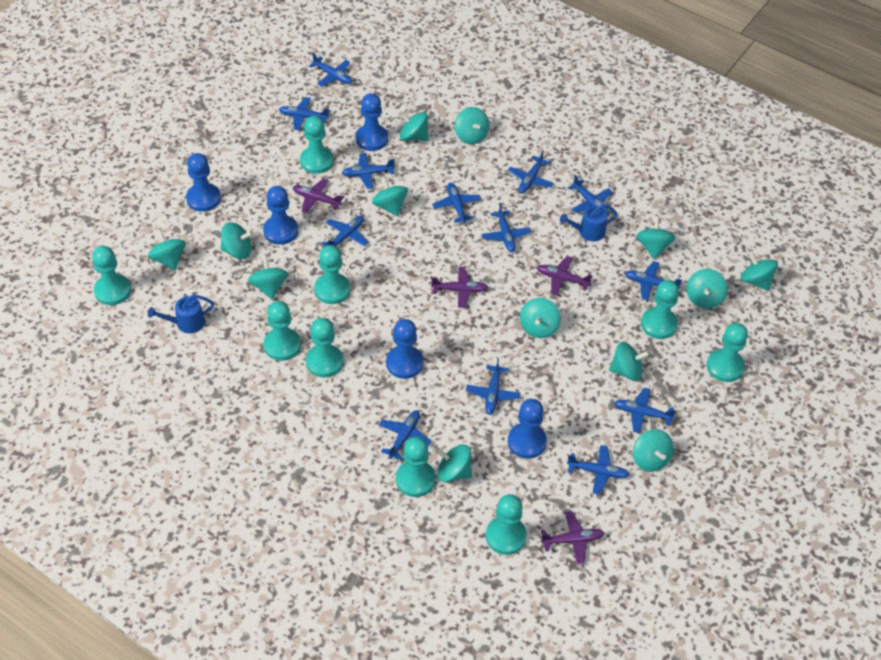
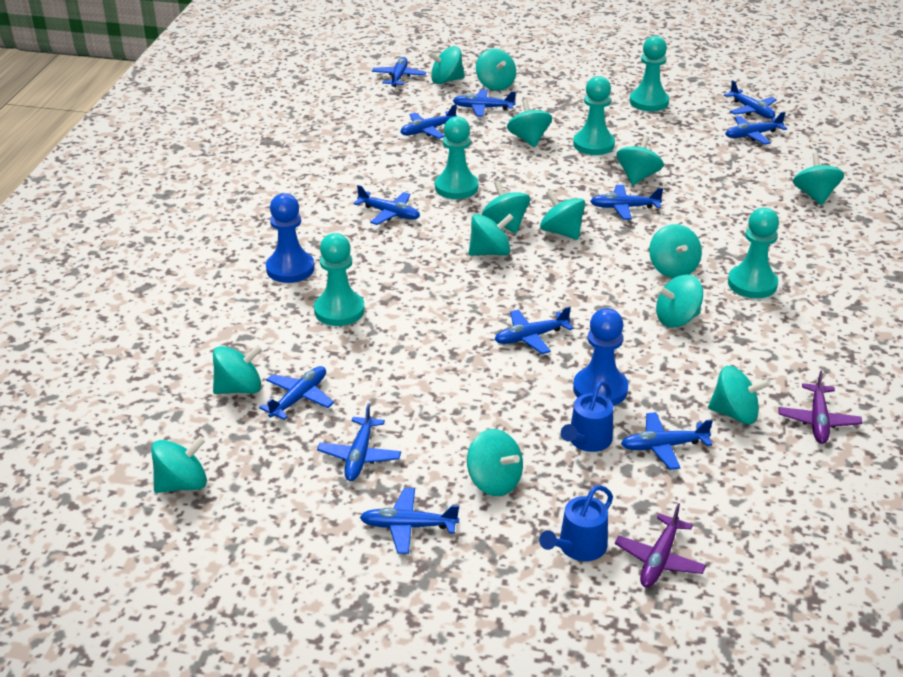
blue pawn: [186,153,221,212] [263,186,298,245] [355,93,388,151] [386,319,423,379] [508,399,547,459] = 5 -> [266,193,314,283] [573,308,628,406] = 2
blue plane: [279,97,330,131] [309,53,352,87] [321,216,368,246] [342,153,395,189] [379,410,432,460] [432,183,481,223] [466,358,520,415] [481,203,531,252] [508,151,554,193] [567,445,630,495] [568,175,612,216] [614,388,676,434] [625,261,682,301] = 13 -> [259,366,334,420] [317,404,401,481] [353,185,420,225] [360,488,459,554] [372,57,426,87] [400,104,457,139] [453,89,516,117] [494,306,574,354] [590,185,663,220] [621,412,713,470] [724,80,777,119] [725,112,787,145] = 12
purple plane: [292,178,344,213] [431,267,488,308] [537,257,592,295] [540,511,605,564] = 4 -> [615,503,706,588] [778,371,862,444] = 2
turquoise pawn: [92,246,131,305] [264,301,301,361] [300,116,333,174] [306,318,343,377] [314,245,350,304] [396,437,435,497] [486,494,527,555] [641,280,679,339] [707,323,748,382] = 9 -> [314,233,365,326] [435,116,479,199] [573,76,615,155] [630,36,669,111] [728,208,779,298] = 5
turquoise spinning top: [148,229,186,270] [220,222,253,259] [248,255,288,299] [372,176,408,216] [399,111,429,141] [436,444,472,482] [455,107,489,144] [520,298,561,338] [609,342,650,381] [633,429,674,472] [636,216,676,259] [687,269,728,309] [741,251,778,291] = 13 -> [151,436,207,493] [213,345,262,394] [428,46,465,84] [467,429,523,496] [469,214,514,255] [476,48,516,91] [482,181,530,233] [507,99,552,147] [540,190,585,240] [616,135,664,185] [649,224,702,278] [656,275,703,328] [708,366,770,424] [793,153,844,205] = 14

